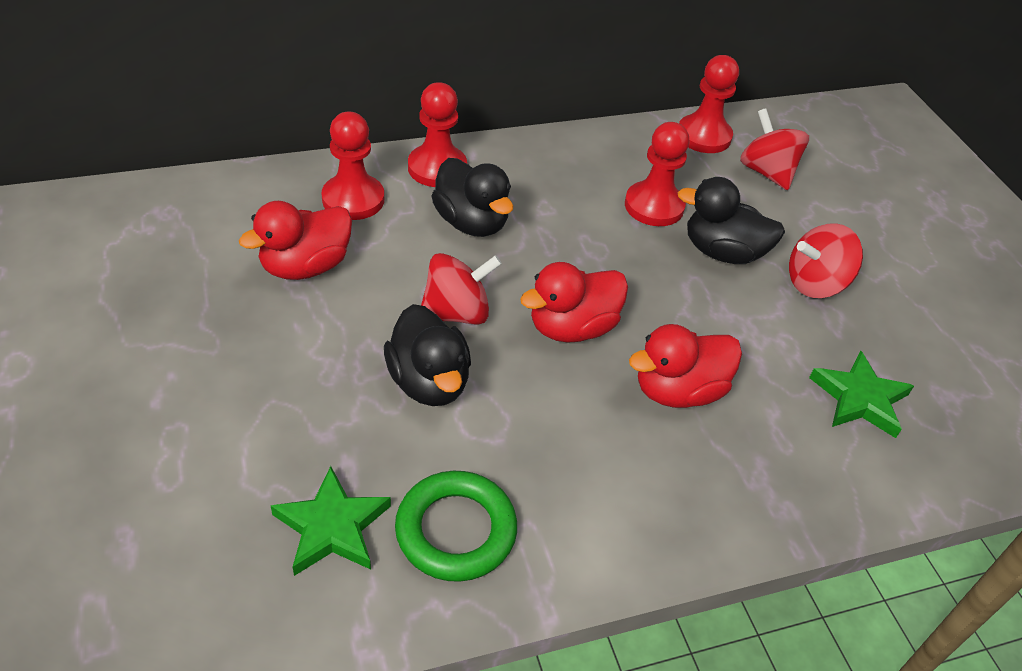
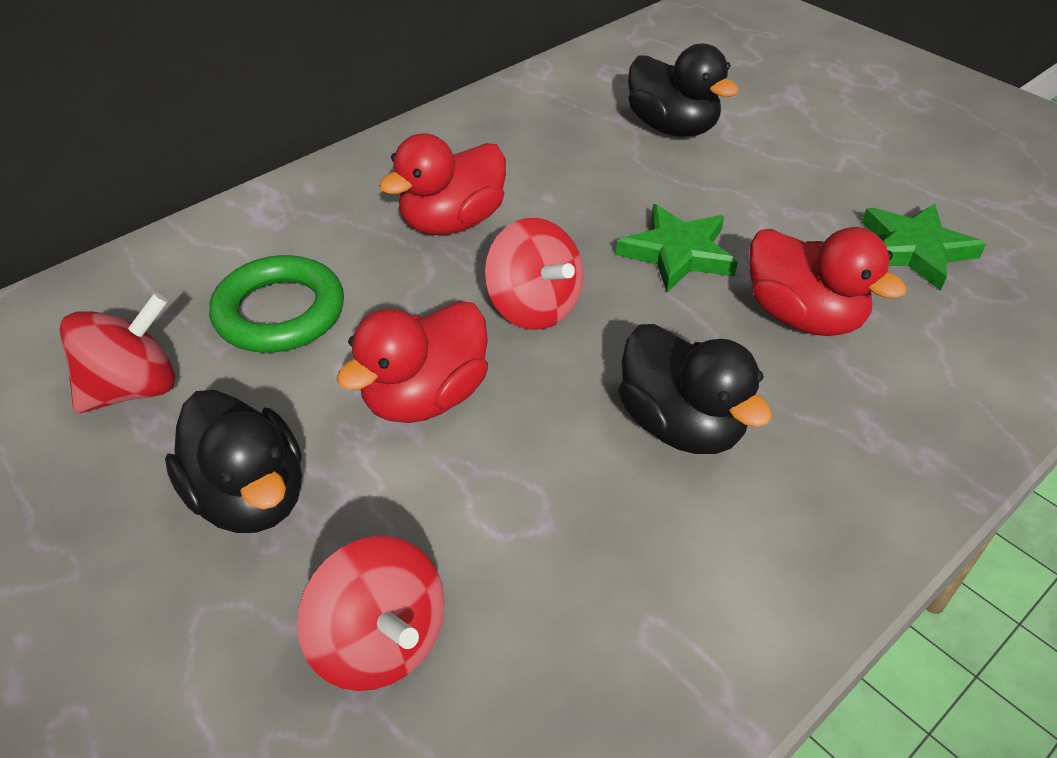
red pawn: [322,112,384,220] [408,82,467,187] [625,122,690,226] [679,55,739,153] = 4 -> none = 0

